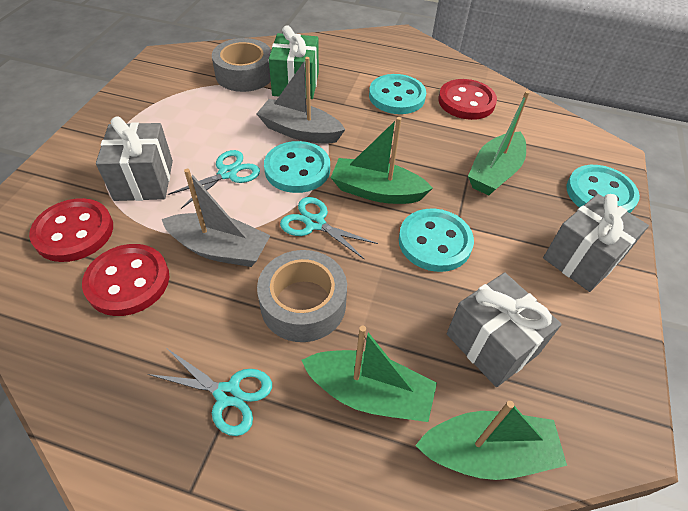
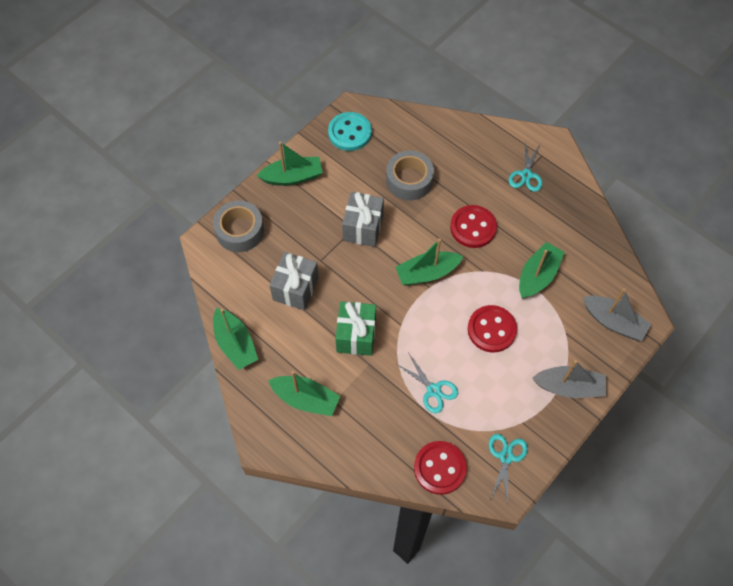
green boat: [301,326,437,422] [331,117,433,204] [415,401,567,480] [468,91,530,195] = 4 -> [213,308,258,370] [257,142,323,186] [268,371,340,416] [395,239,463,286] [519,242,565,299] = 5
grey gift: [96,116,173,201] [447,272,562,387] [543,194,649,292] = 3 -> [269,252,319,311] [342,192,384,247] = 2
turquoise button: [264,141,330,193] [369,74,426,114] [399,209,474,272] [566,165,640,213] = 4 -> [328,112,372,151] = 1

